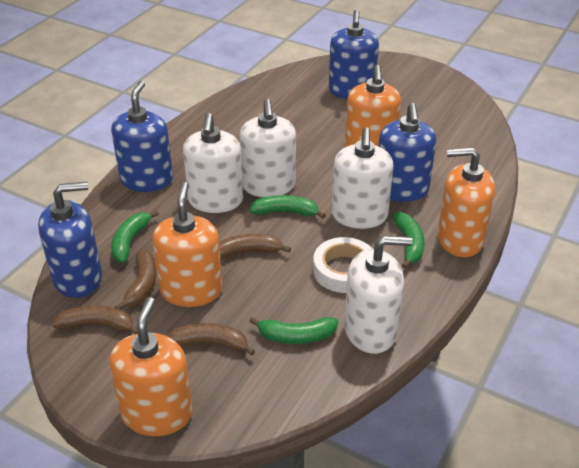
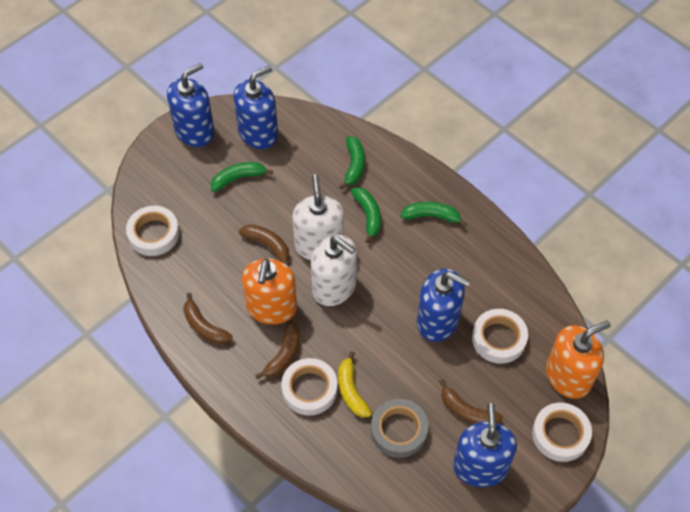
grey tape: none = 0 -> [371,399,429,458] = 1
orange soap dispenser: [109,297,193,436] [153,182,222,307] [345,65,401,147] [437,147,495,257] = 4 -> [242,258,297,324] [546,321,611,399] = 2
white soap dispenser: [183,113,243,213] [239,99,296,197] [332,127,393,229] [344,236,413,354] = 4 -> [292,174,344,260] [311,235,357,306] = 2
white tape: [313,237,372,293] = 1 -> [126,206,180,256] [281,358,338,416] [472,309,528,364] [532,403,592,462] = 4
yellow banana: none = 0 -> [338,351,372,418] = 1

